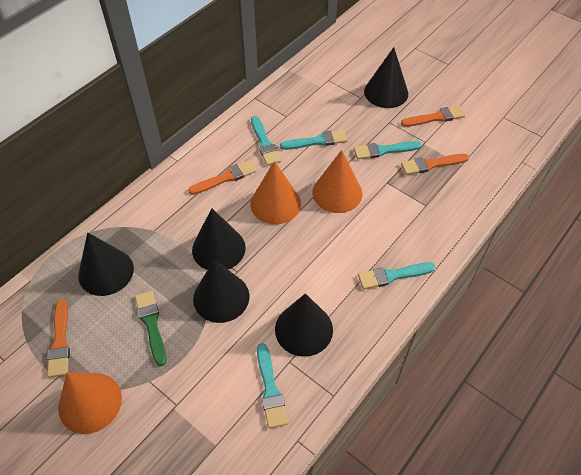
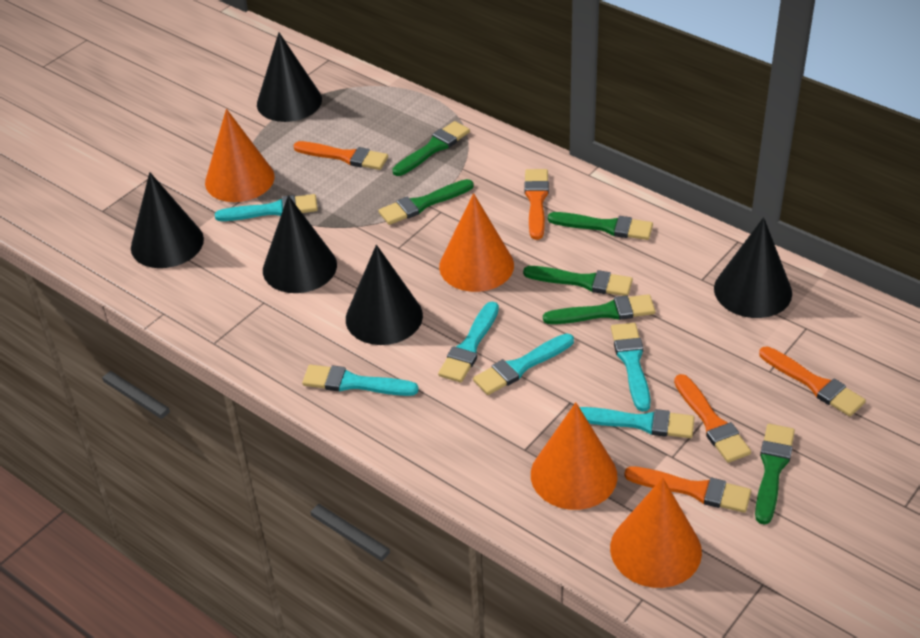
green brush: [135,291,166,366] = 1 -> [378,179,474,225] [392,121,470,176] [523,266,633,296] [543,294,655,324] [548,212,653,240] [755,424,795,525] = 6
orange brush: [47,300,70,378] [188,160,256,195] [401,106,465,127] [401,154,469,175] = 4 -> [294,141,388,170] [524,169,549,240] [624,466,751,513] [674,374,751,463] [759,346,866,417] = 5
orange cone: [58,372,122,434] [250,161,301,224] [312,150,362,213] = 3 -> [205,109,275,202] [439,193,514,292] [531,402,617,510] [610,478,702,588] = 4
turquoise brush: [251,116,281,166] [257,343,288,428] [280,130,348,150] [354,141,422,159] [358,262,436,289] = 5 -> [215,194,318,221] [302,365,419,396] [438,302,499,383] [473,333,574,395] [579,407,695,438] [611,323,651,412] = 6

